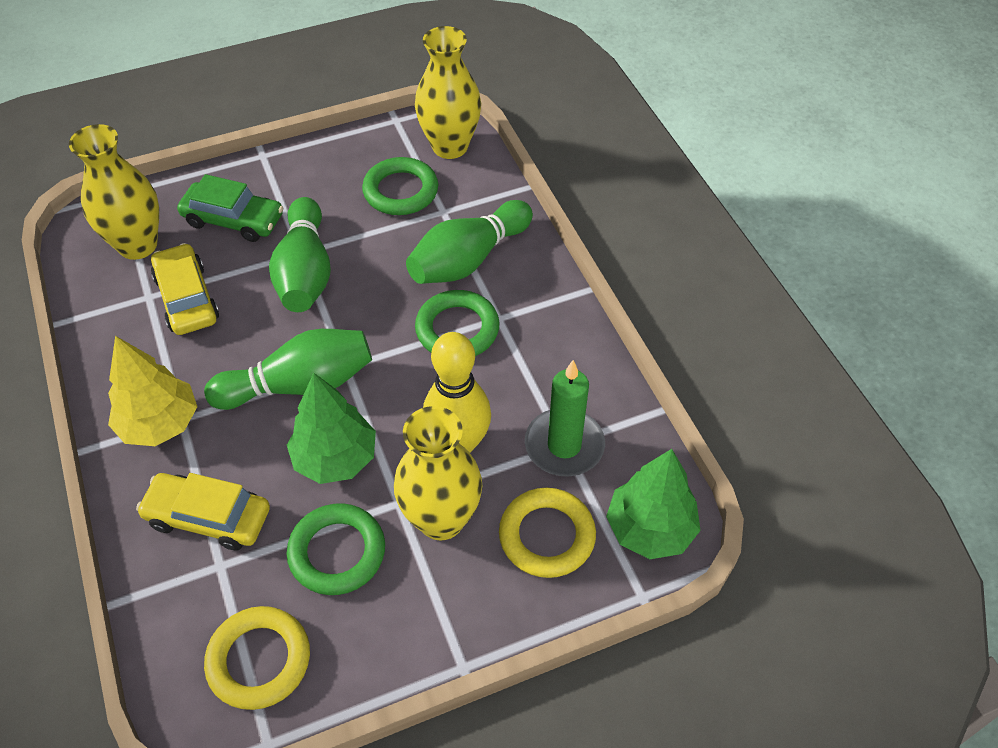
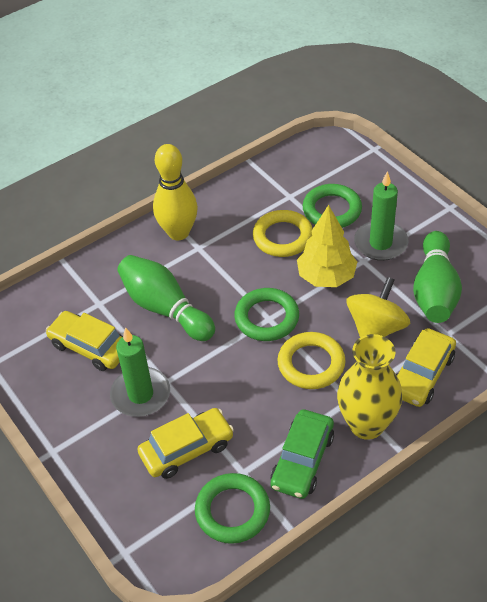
green bowling pin: [204,329,372,410] [269,197,331,312] [406,200,533,284] = 3 -> [117,255,215,341] [413,231,462,323] = 2
green candle: [525,360,605,477] = 1 -> [110,327,170,417] [354,171,408,261] = 2
green tree: [287,373,376,484] [606,449,701,559] = 2 -> none = 0
yellow car: [136,473,270,551] [151,243,219,335] = 2 -> [46,311,123,371] [137,408,234,479] [396,328,456,407] = 3
yellow spinning top: none = 0 -> [346,277,410,338] = 1
yellow vase: [69,124,159,260] [394,406,482,541] [415,26,481,159] = 3 -> [337,334,402,440] = 1

